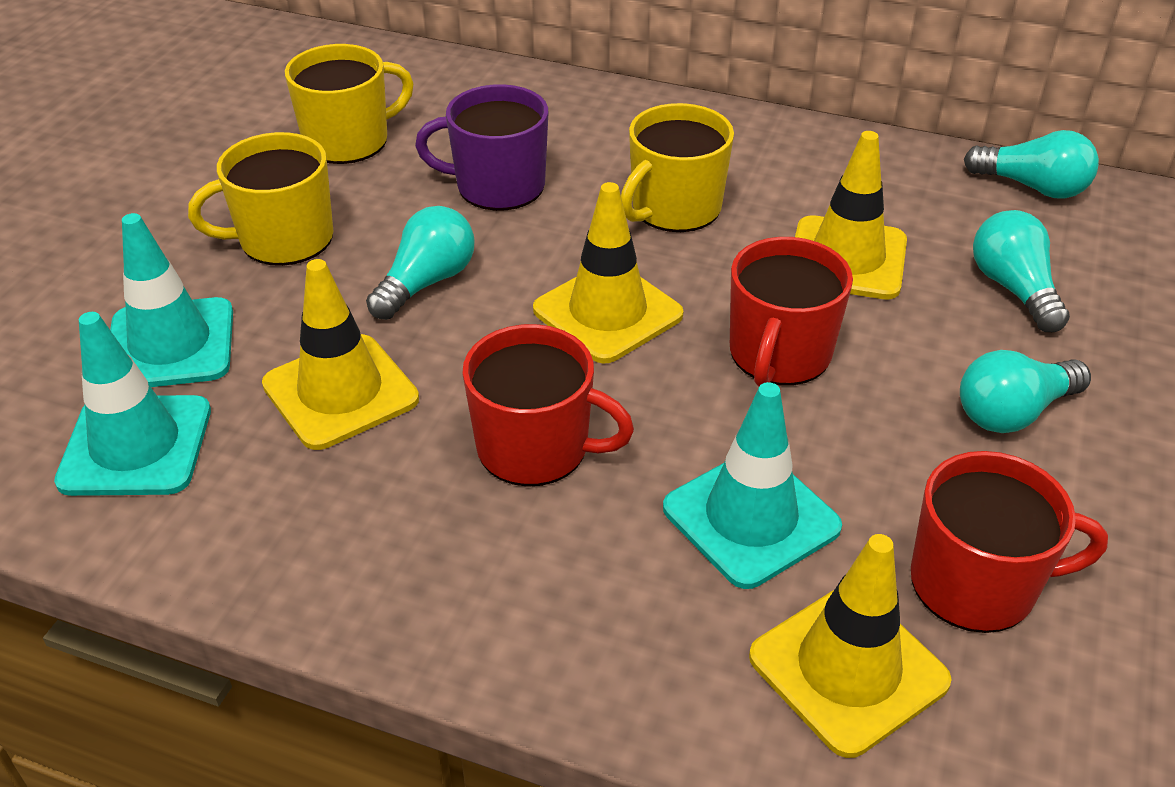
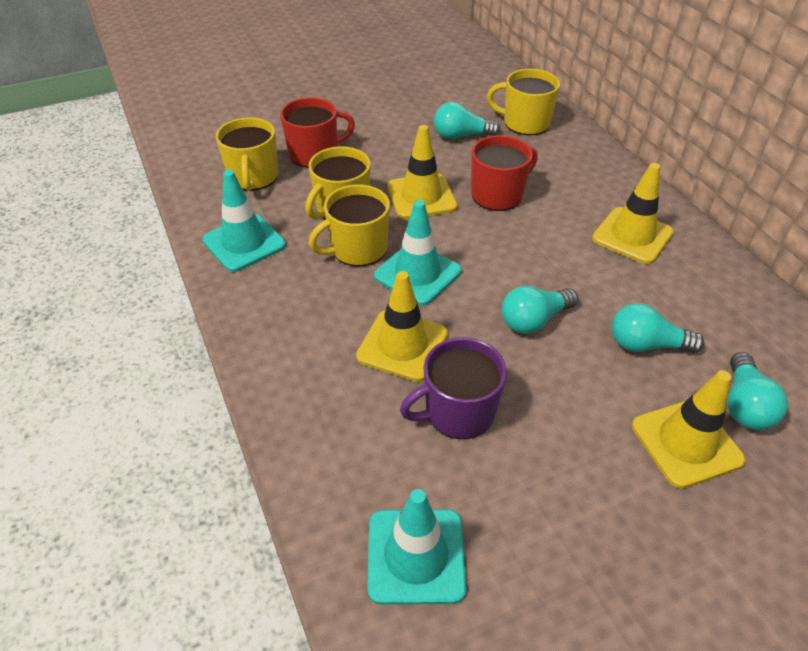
red mug: [462,324,634,487] [730,237,853,387] [911,451,1108,633] = 3 -> [280,97,355,168] [471,135,538,211] = 2
yellow mug: [188,132,333,266] [285,44,414,164] [621,103,734,232] = 3 -> [216,117,278,191] [305,146,371,220] [308,184,390,267] [487,69,560,135] = 4

